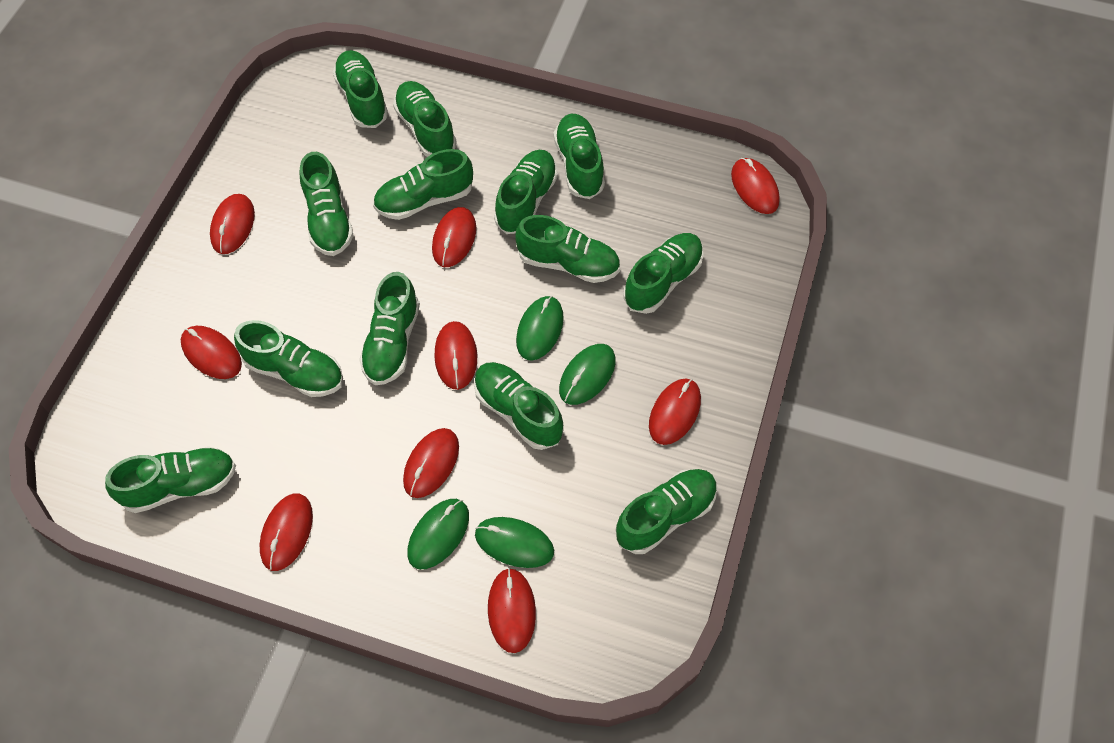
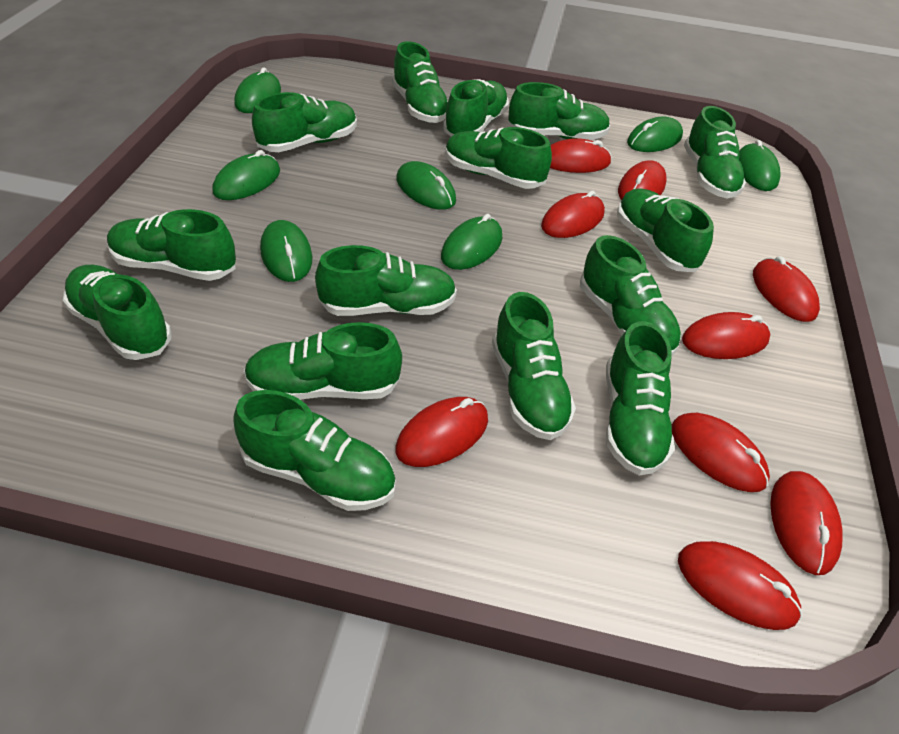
green mouse: [407,499,469,569] [475,517,554,568] [516,296,564,361] [559,344,616,405] = 4 -> [212,150,280,200] [234,67,281,113] [260,220,312,282] [396,161,456,210] [441,214,502,270] [627,116,683,152] [739,140,781,191] = 7
green shoe: [105,447,236,513] [234,320,343,397] [300,152,353,256] [332,50,388,128] [359,272,420,385] [373,149,473,220] [393,81,457,157] [474,362,564,450] [494,150,558,234] [515,215,620,283] [554,114,605,199] [615,469,718,554] [623,233,704,314] = 13 -> [63,265,172,360] [107,209,236,281] [233,390,396,511] [244,322,402,400] [252,92,357,152] [315,245,457,316] [392,41,448,123] [443,79,509,136] [445,127,552,189] [492,292,576,440] [508,82,610,140] [580,235,681,356] [606,321,675,475] [617,188,714,272] [684,106,746,199] = 15

